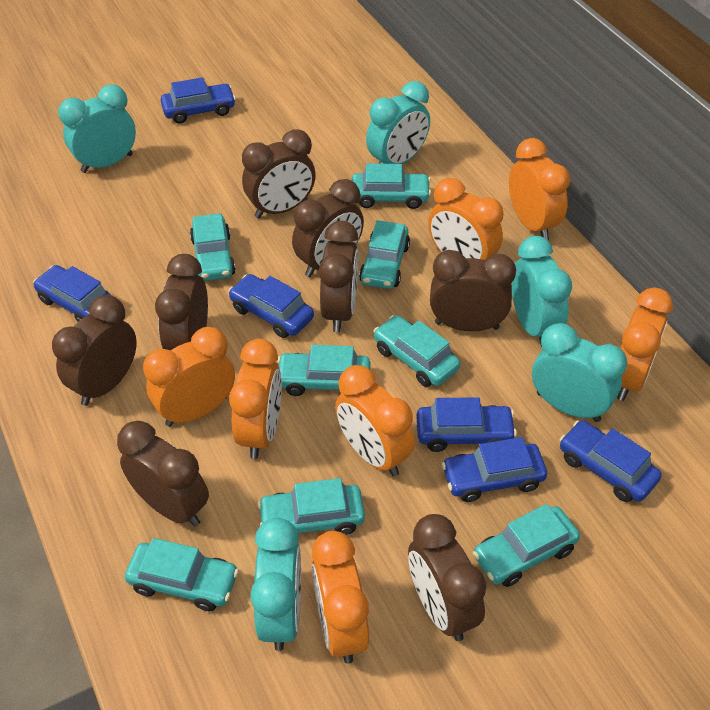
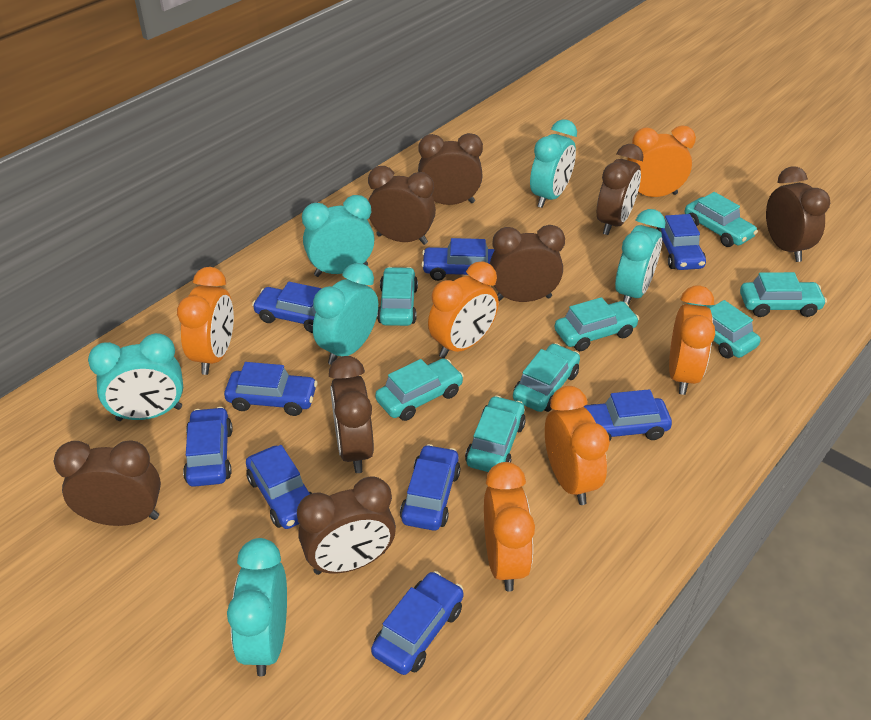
blue car: [33,265,112,322] [161,77,236,124] [228,274,314,338] [416,397,517,452] [442,437,547,502] [560,420,662,502] = 6 -> [183,407,233,487] [224,362,317,416] [246,445,312,529] [252,282,322,333] [371,571,464,675] [400,444,460,530] [421,238,495,281] [583,389,672,441] [656,214,706,270] = 9
orange clock: [143,327,235,427] [229,339,282,459] [312,531,369,664] [335,365,415,476] [428,178,503,260] [509,138,570,240] [617,287,673,401] = 7 -> [177,267,234,375] [428,261,499,358] [484,462,535,592] [545,386,610,505] [627,125,696,197] [669,285,715,395] = 6
turquoise clock: [58,84,136,173] [250,518,301,651] [366,81,430,164] [511,236,572,347] [532,323,627,422] = 5 -> [88,333,183,421] [227,538,287,676] [302,195,375,277] [313,263,378,365] [530,119,577,208] [615,209,666,305] = 6

